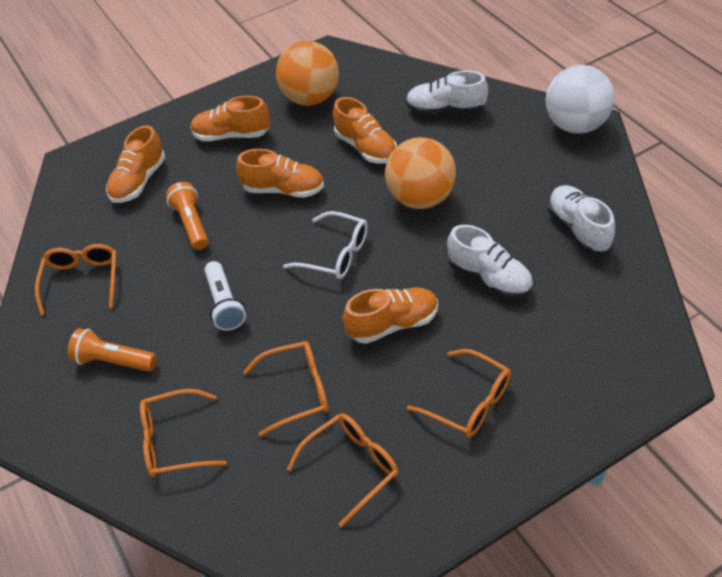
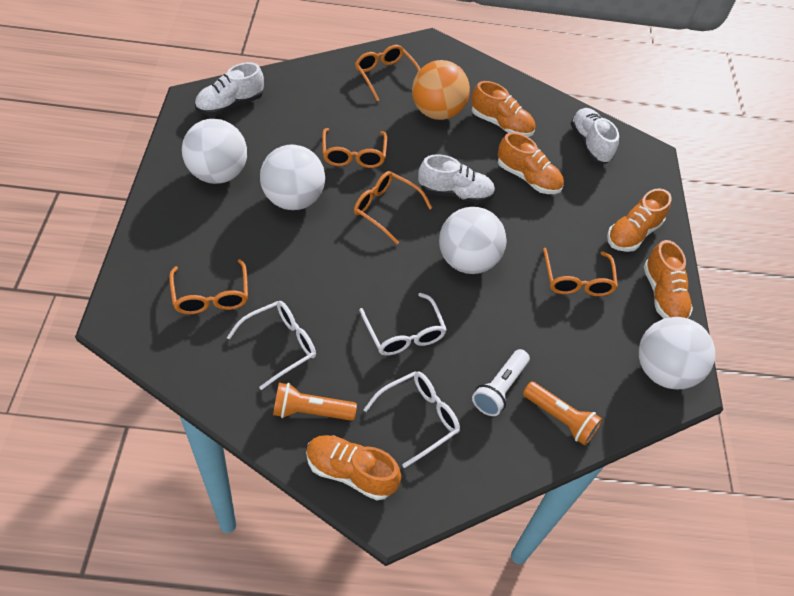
orange ball: [276,41,339,106] [385,137,456,209] = 2 -> [412,60,470,120] = 1
white ball: [545,65,615,134] = 1 -> [182,119,247,184] [260,145,325,210] [439,207,507,274] [639,317,715,389] = 4
white glasses: [283,211,368,279] = 1 -> [227,301,316,390] [359,293,447,356] [363,371,460,468] = 3

